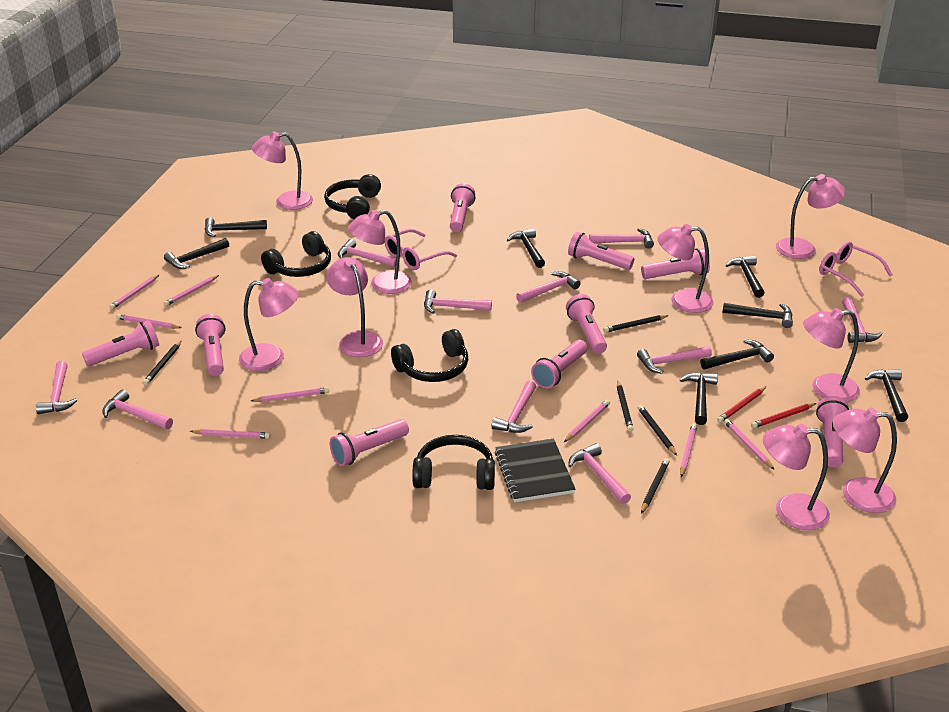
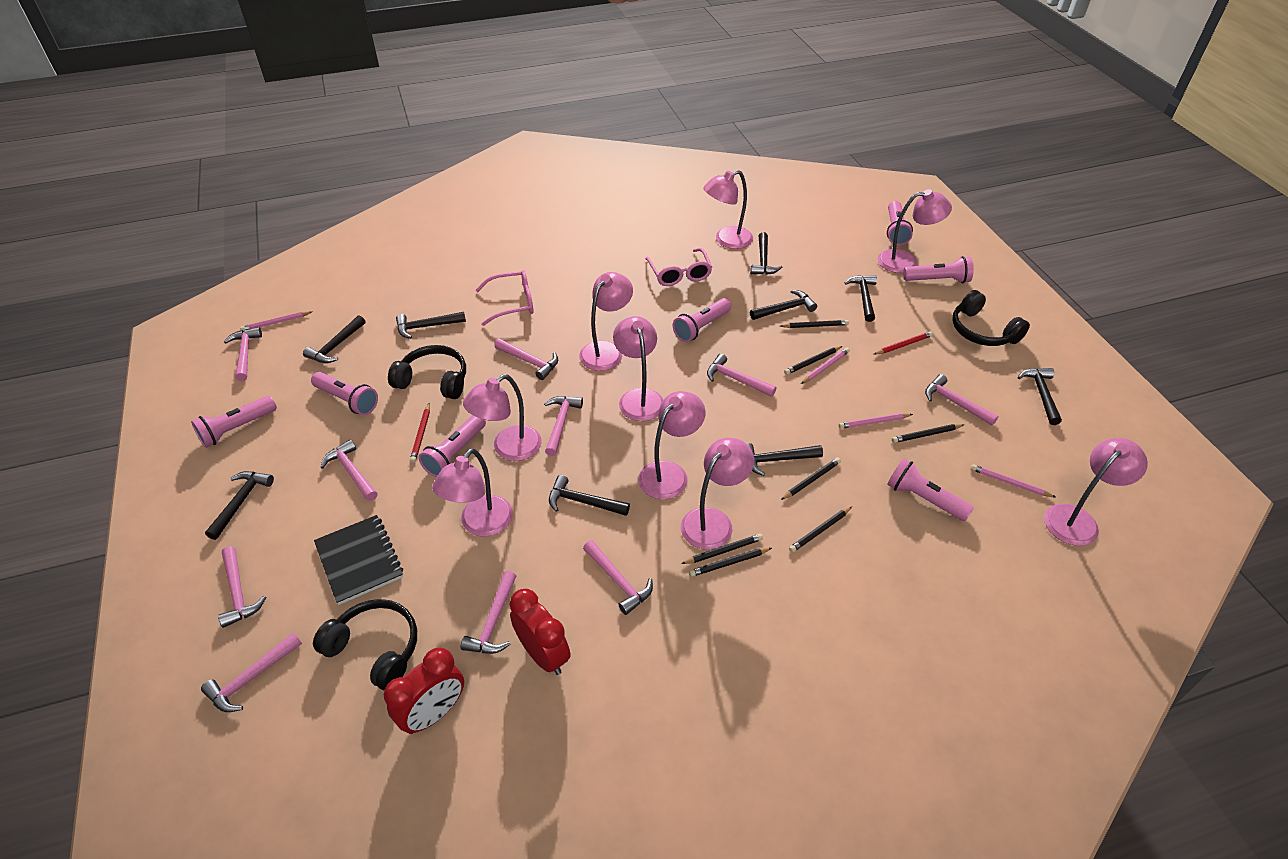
black hammer: [164,238,229,269] [205,217,267,237] [507,228,545,268] [680,372,718,425] [700,339,774,369] [722,303,793,328] [726,255,765,298] [865,369,908,422] = 8 -> [205,471,274,540] [303,315,366,363] [396,312,466,339] [549,475,630,516] [746,443,823,476] [750,232,782,275] [750,290,817,320] [845,275,877,322] [1018,368,1062,425] = 9
black headphones: [261,231,331,277] [324,174,381,220] [391,329,468,382] [412,435,495,490] = 4 -> [313,599,417,690] [388,345,466,399] [952,290,1030,346] = 3
black pencil: [143,340,182,385] [603,315,669,333] [617,381,633,432] [638,405,677,456] [641,458,670,514] = 5 -> [681,534,763,564] [689,548,772,577] [780,320,849,328] [781,458,841,500] [784,346,842,375] [789,507,852,553] [892,424,964,443] = 7
pink flashlight: [82,320,159,366] [195,314,225,376] [330,419,409,466] [450,183,475,232] [531,340,587,388] [566,294,607,354] [568,232,634,270] [641,248,710,279] [816,396,849,468] = 9 -> [191,396,277,448] [311,372,378,415] [419,415,486,477] [673,298,732,342] [887,201,913,245] [887,458,974,521] [903,256,974,283] = 7
pink pencil: [109,275,159,309] [116,314,182,329] [164,275,219,306] [190,429,271,439] [251,387,329,402] [564,400,610,442] [680,423,697,477] [724,419,775,470] = 8 -> [240,311,312,331] [801,348,850,384] [839,413,913,429] [971,464,1056,497] = 4
red clock: none = 0 -> [384,647,464,734] [509,589,570,675] = 2

